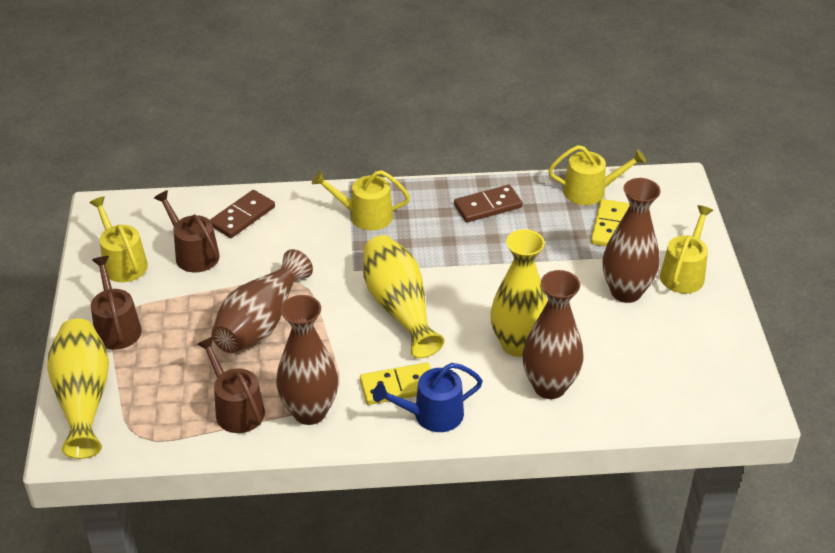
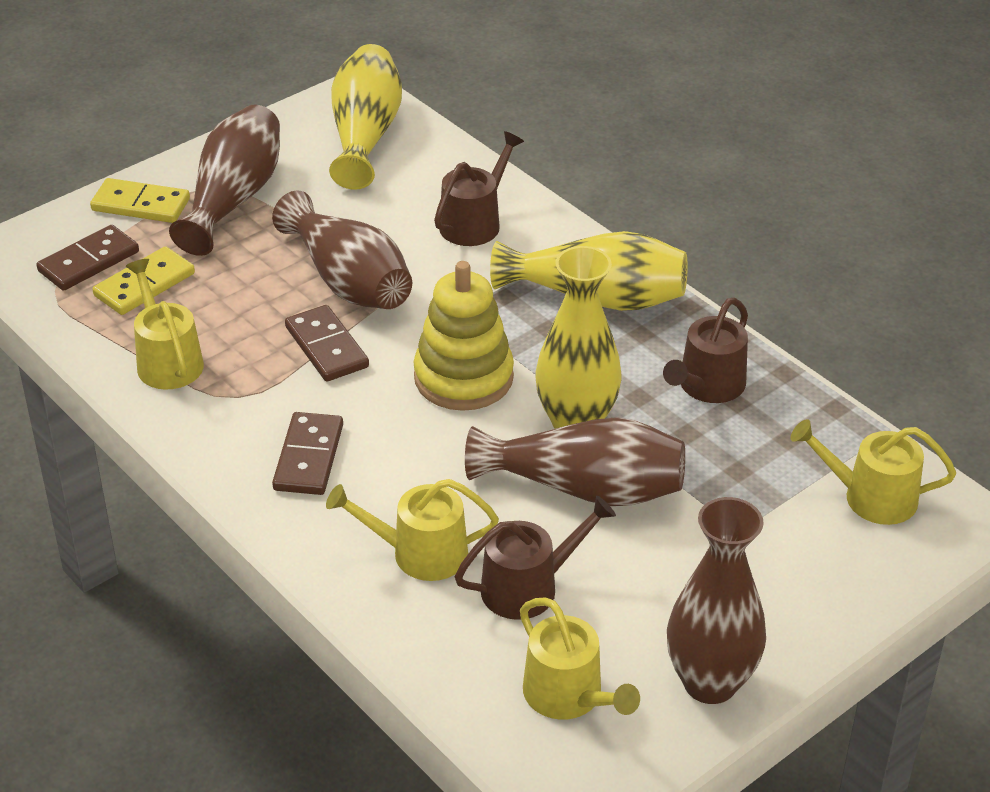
blue watering can: [373,363,483,432] = 1 -> none = 0
brown domino: [210,190,275,238] [454,185,523,222] = 2 -> [36,225,139,291] [272,412,343,495] [285,305,369,382] = 3
yellow stacking toy: none = 0 -> [414,261,514,411] = 1

